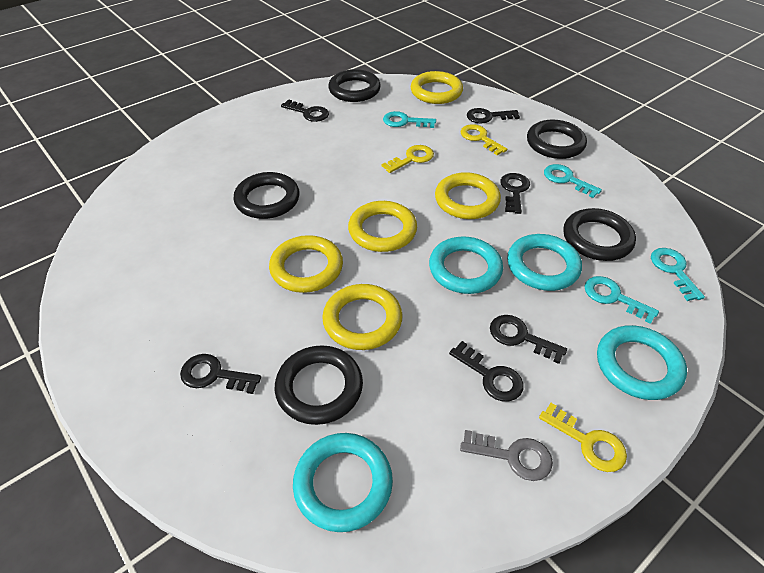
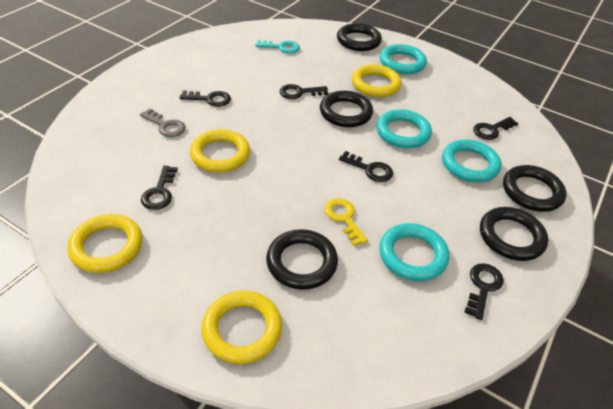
turquoise key: [383,111,436,128] [544,164,602,198] [584,276,659,324] [651,248,705,301] = 4 -> [255,40,300,53] = 1
yellow key: [381,145,434,173] [460,124,507,155] [539,403,627,472] = 3 -> [324,198,368,246] = 1
yellow ring: [269,235,343,293] [322,284,402,350] [348,201,417,252] [411,71,463,104] [435,172,501,219] = 5 -> [67,214,143,273] [190,129,250,173] [202,291,282,364] [352,64,402,97] = 4

